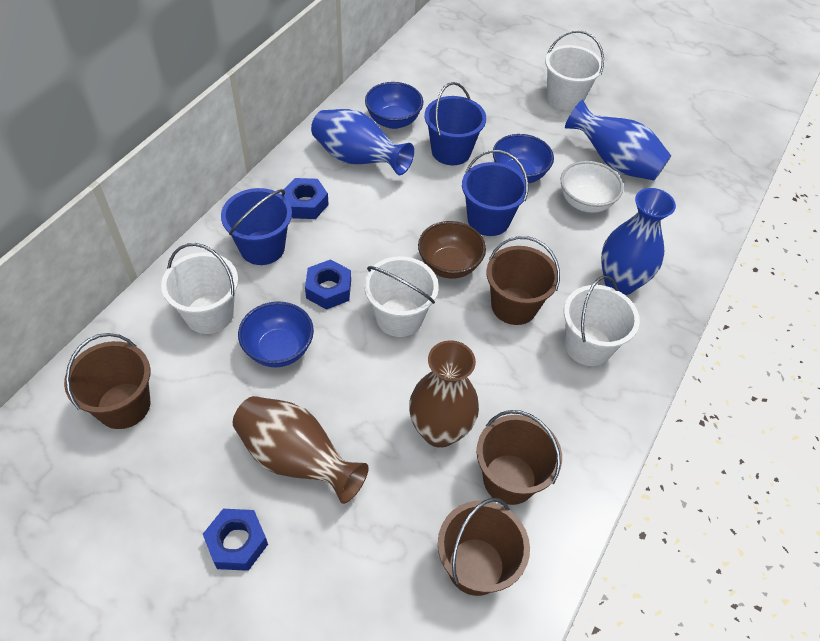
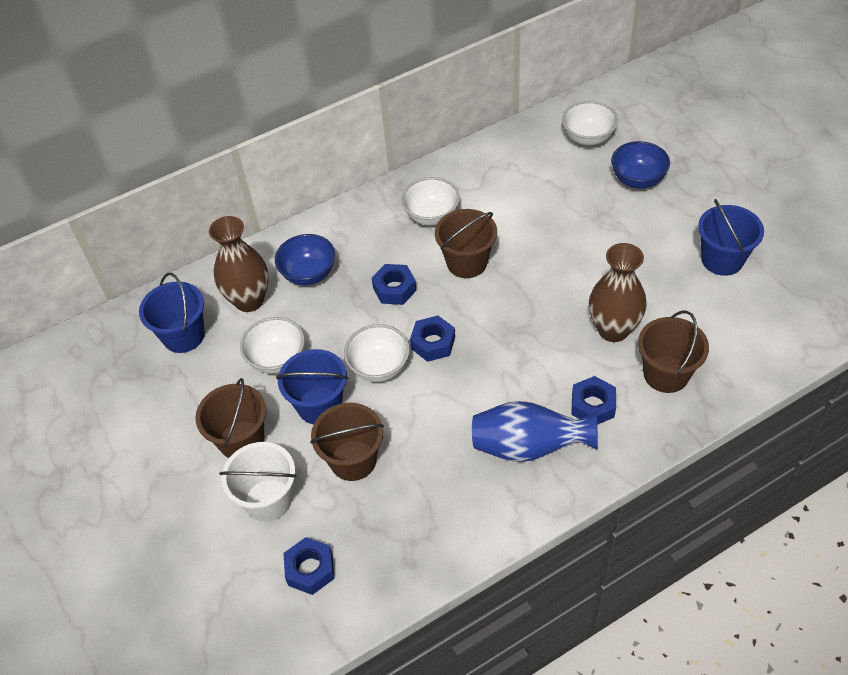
blue bowl: [238,301,314,367] [365,82,423,129] [493,134,554,183] = 3 -> [275,234,335,285] [611,141,670,188] = 2
blue nut: [203,509,268,571] [284,178,329,219] [305,259,351,310] = 3 -> [284,537,335,595] [372,264,417,305] [410,316,455,362] [571,376,616,425] = 4
blue vase: [311,109,414,175] [565,100,671,181] [601,188,676,295] = 3 -> [472,401,598,462] = 1
brown bowl: [418,221,486,279] = 1 -> none = 0
white bowl: [561,161,624,213] = 1 -> [240,317,305,374] [344,324,410,382] [401,177,460,225] [562,101,618,146] = 4
white bucket: [161,243,238,334] [364,256,439,337] [545,30,604,111] [564,276,640,366] = 4 -> [219,442,296,522] = 1

